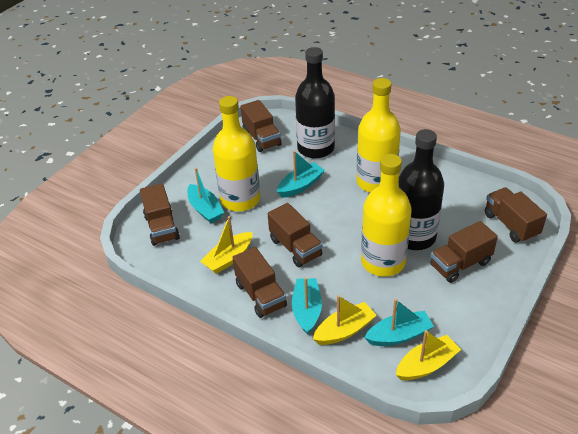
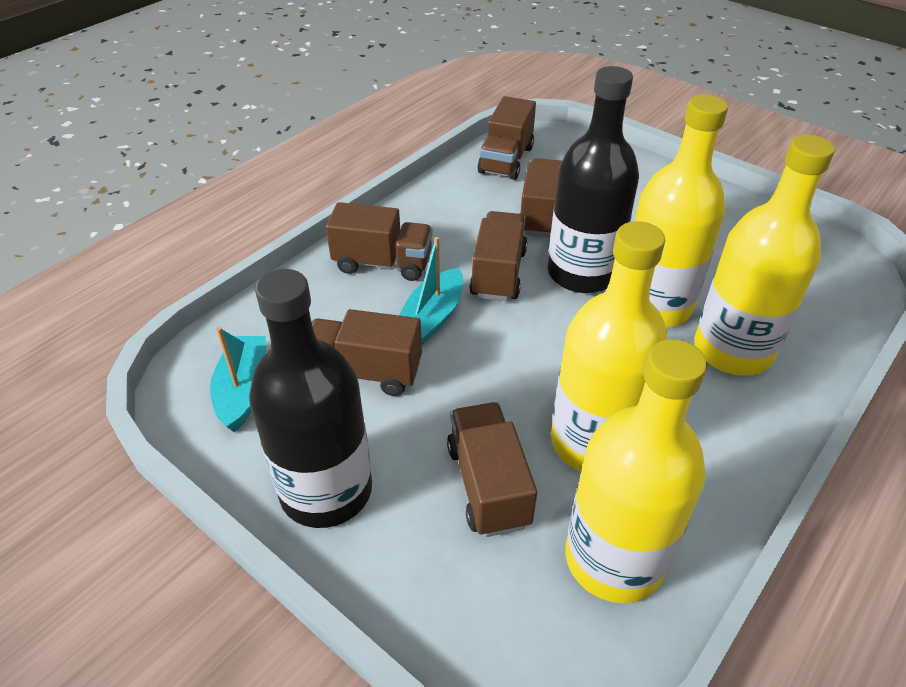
turquoise boat: [187,168,224,223] [277,151,325,198] [292,277,322,335] [364,299,434,346] = 4 -> [210,327,266,432] [399,237,463,345] = 2
yellow boat: [200,216,253,274] [313,295,377,345] [396,330,461,380] = 3 -> none = 0
yellow bottle: [213,96,260,212] [356,78,401,193] [361,154,412,277] = 3 -> [551,221,668,471] [565,339,707,603] [635,95,728,327] [694,135,835,376] = 4

